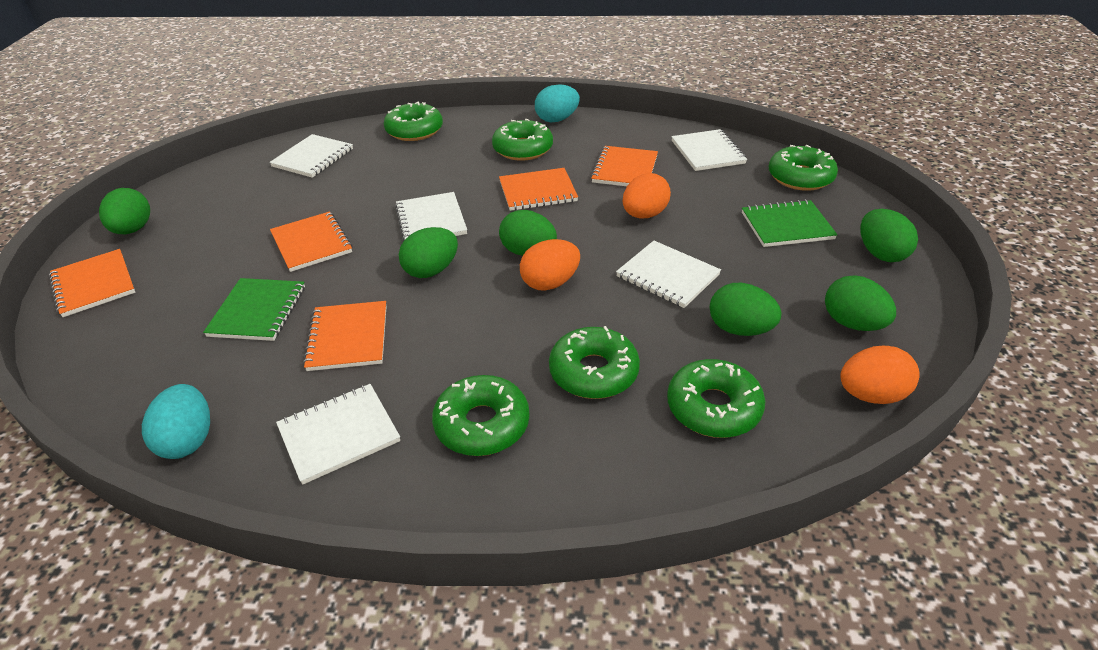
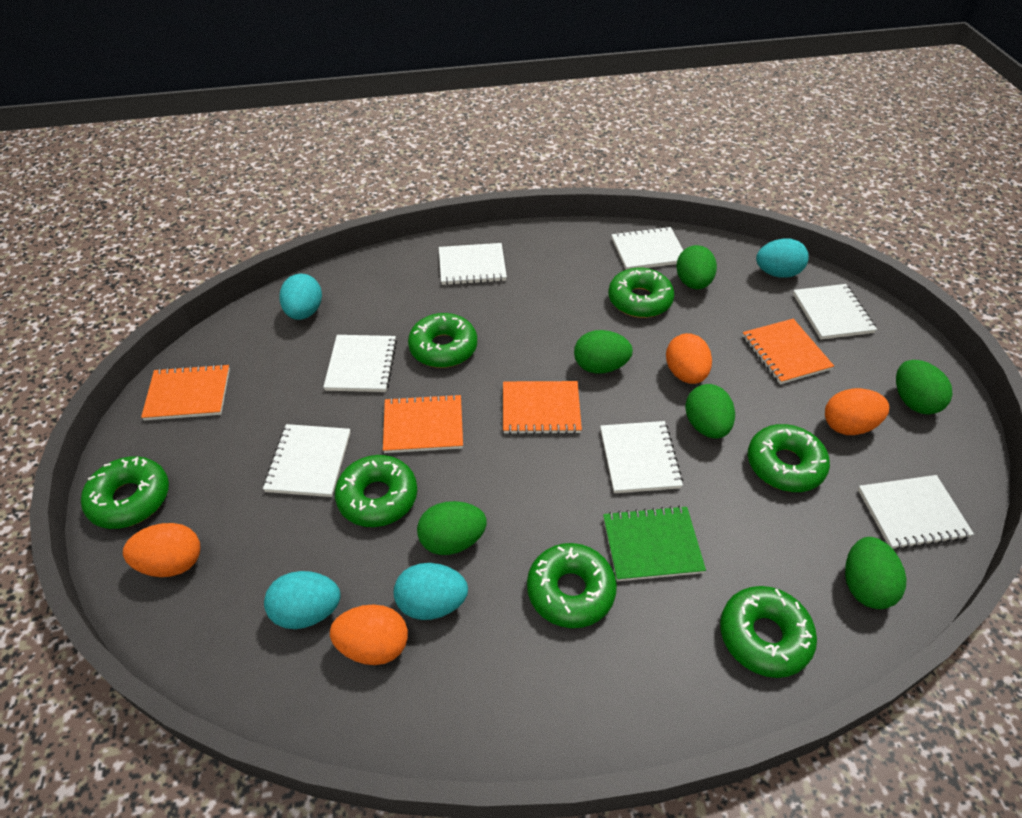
green donut: [384,102,443,141] [432,375,530,456] [492,119,553,161] [549,326,640,399] [667,359,765,438] [769,145,838,191] = 6 -> [81,456,169,529] [335,455,417,527] [408,313,477,368] [527,543,617,628] [608,268,674,318] [720,586,817,678] [748,424,830,492] = 7
green notebook: [203,278,305,341] [742,199,838,247] = 2 -> [603,505,706,581] = 1
orange egg: [520,239,580,291] [623,173,671,218] [840,346,920,404] = 3 -> [123,523,200,577] [330,605,408,665] [666,333,712,384] [825,388,889,435] = 4
orange notebook: [49,249,135,317] [270,211,353,272] [303,301,387,371] [499,168,578,211] [591,146,658,186] = 5 -> [141,364,230,421] [383,394,463,453] [503,381,582,435] [742,319,834,384] = 4
turquoise egg: [142,384,210,459] [535,84,580,122] = 2 -> [264,571,341,629] [279,274,322,320] [394,563,468,620] [756,238,809,278] = 4
white notebook: [270,134,353,178] [276,384,400,485] [395,192,467,241] [616,241,721,308] [671,129,747,171] = 5 -> [263,424,350,497] [323,335,397,392] [439,243,507,285] [600,421,683,493] [612,226,684,270] [793,284,877,339] [858,475,974,550] = 7

